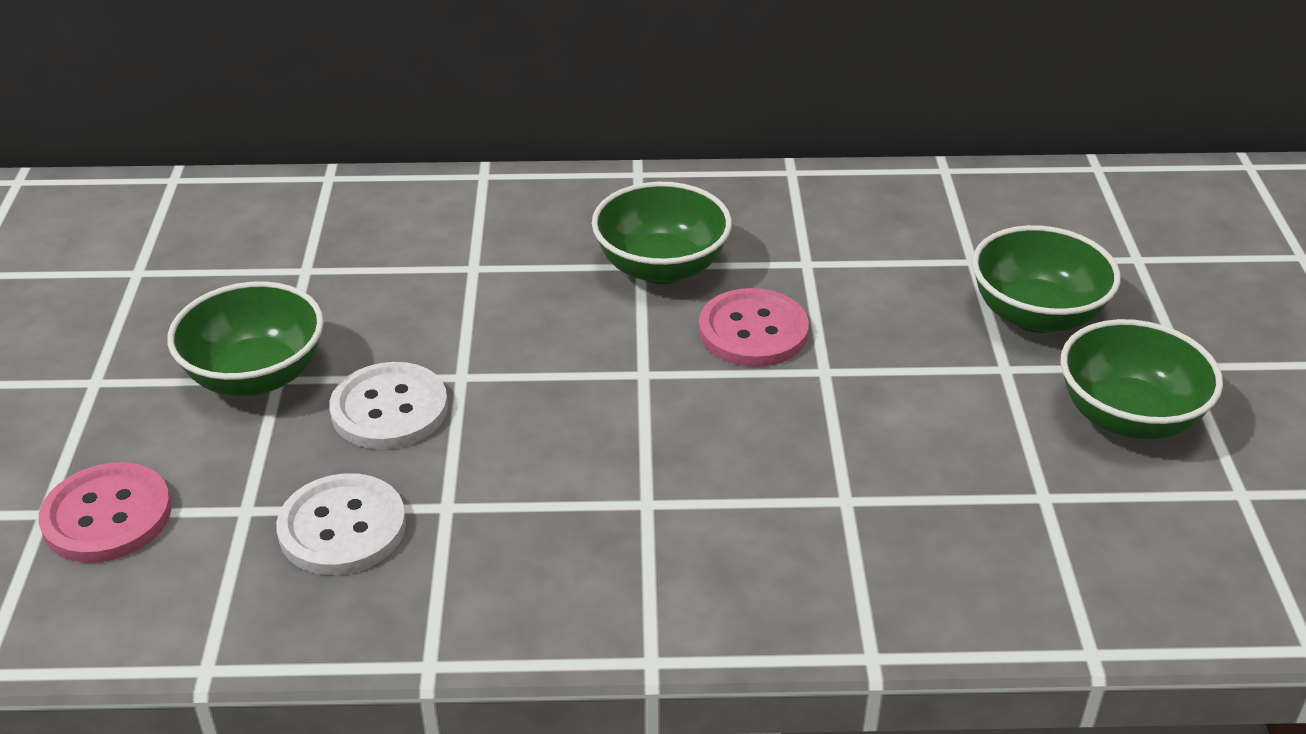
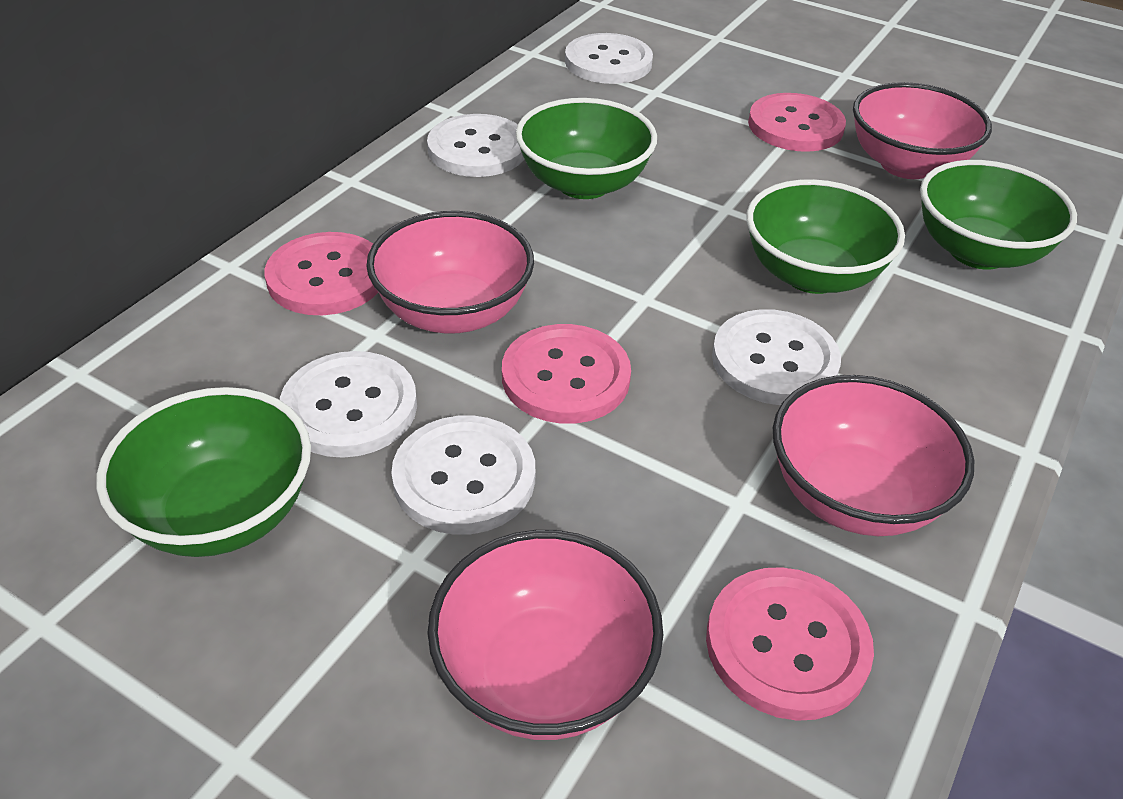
pink bowl: none = 0 -> [366,211,534,334] [427,530,663,740] [773,375,974,536] [853,82,992,179] = 4
pink button: [38,462,172,563] [699,288,809,367] = 2 -> [265,232,378,315] [502,324,631,424] [706,567,874,721] [748,93,846,152] = 4
white button: [276,473,406,575] [330,362,448,449] = 2 -> [280,351,417,458] [391,415,535,535] [427,114,524,177] [565,33,653,84] [712,309,841,405] = 5

